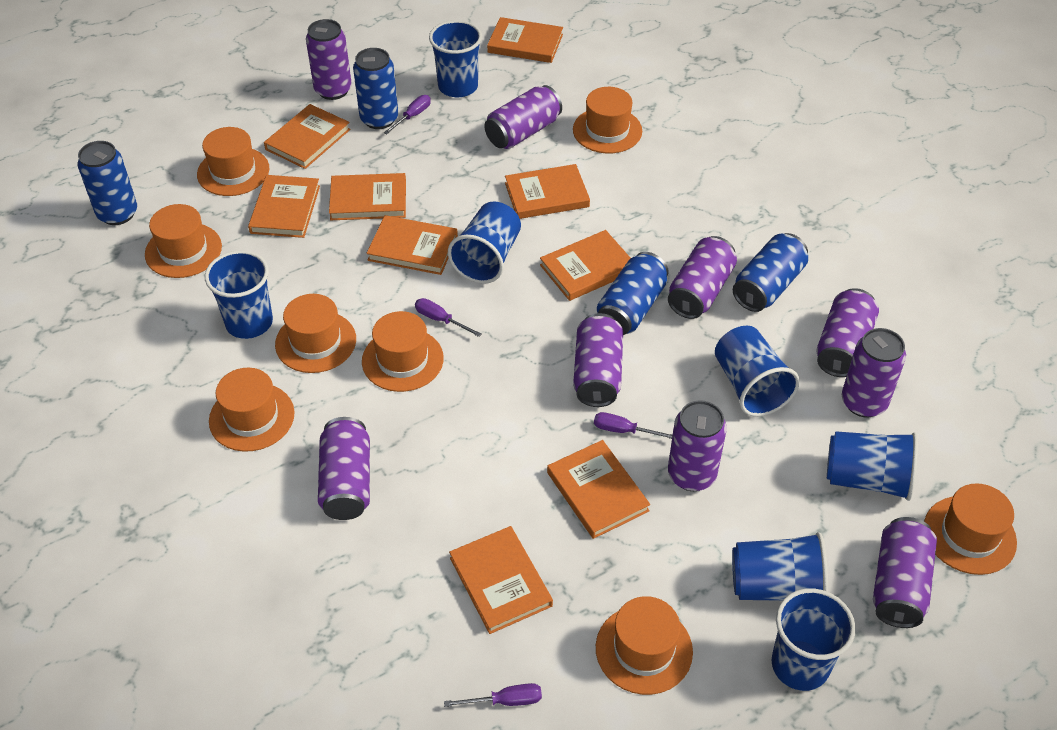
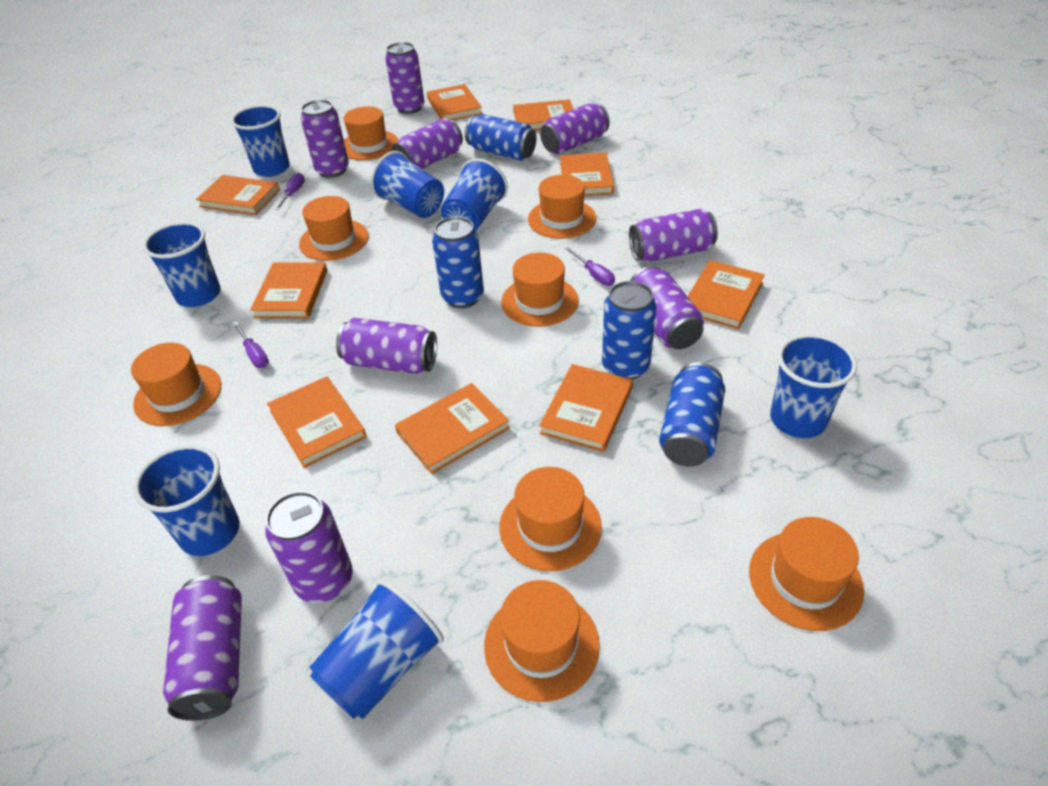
purple screwdriver: [384,95,431,134] [415,298,482,337] [444,683,542,707] [594,412,673,439] = 4 -> [232,322,269,368] [275,173,305,210] [565,247,615,286] = 3

